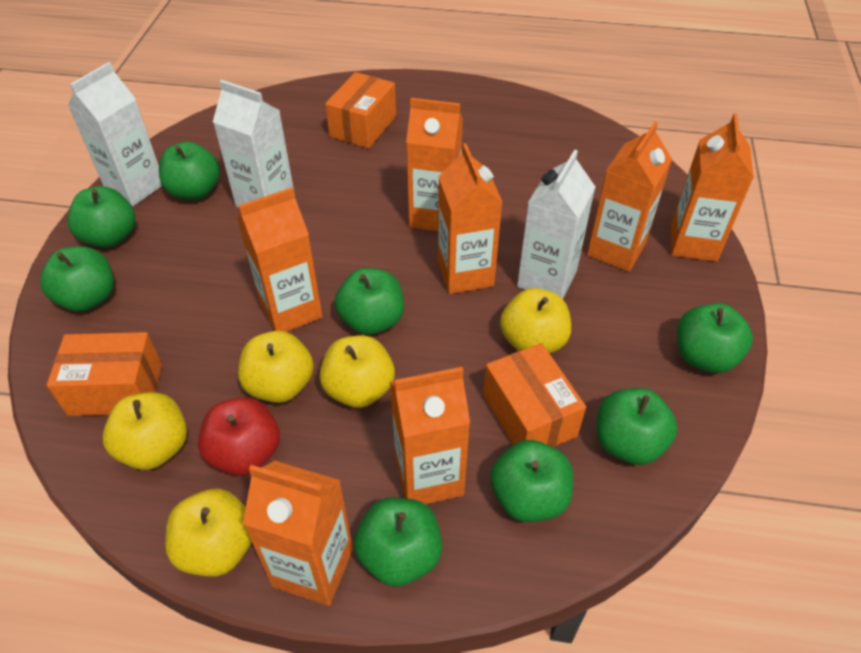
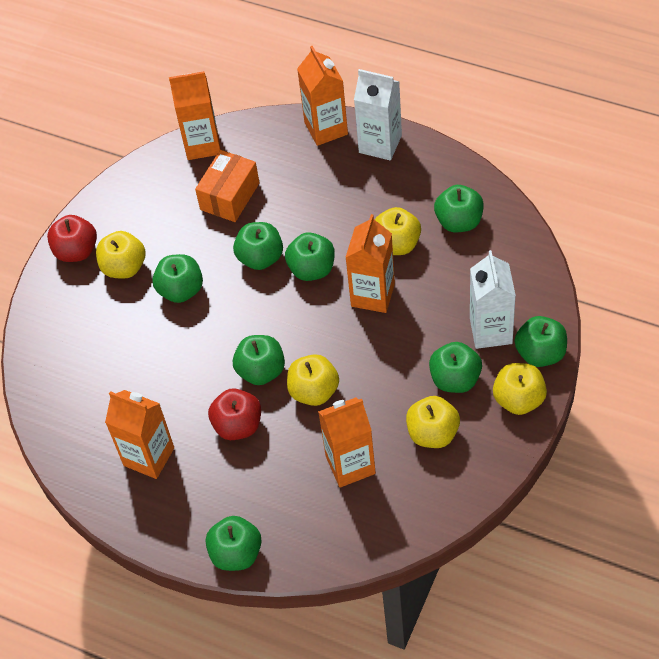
orange box: [47,332,162,416] [325,72,396,149] [483,343,586,447] = 3 -> [195,150,259,222] = 1
orange carton: [237,187,323,332] [243,461,353,606] [390,367,470,504] [406,98,463,231] [438,143,502,294] [587,122,672,272] [671,114,754,262] = 7 -> [105,390,174,479] [169,71,220,160] [297,46,348,146] [318,397,376,487] [345,214,395,313] = 5
red apple: [198,397,280,476] = 1 -> [47,215,97,262] [208,388,261,440] = 2
white carton: [68,62,162,206] [213,80,295,208] [517,150,595,299] = 3 -> [354,69,402,161] [470,250,516,349] = 2

